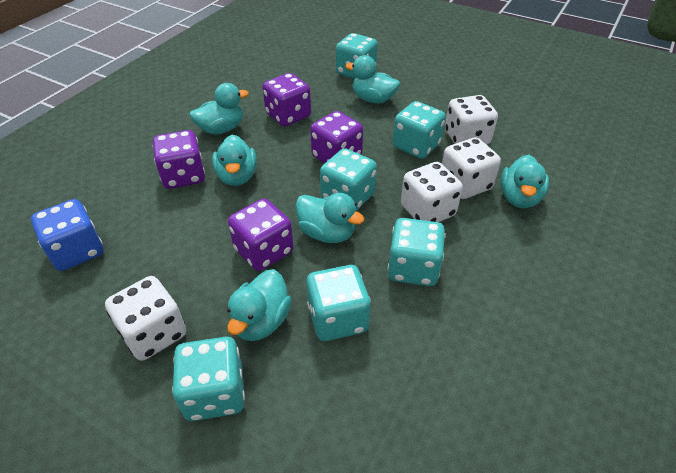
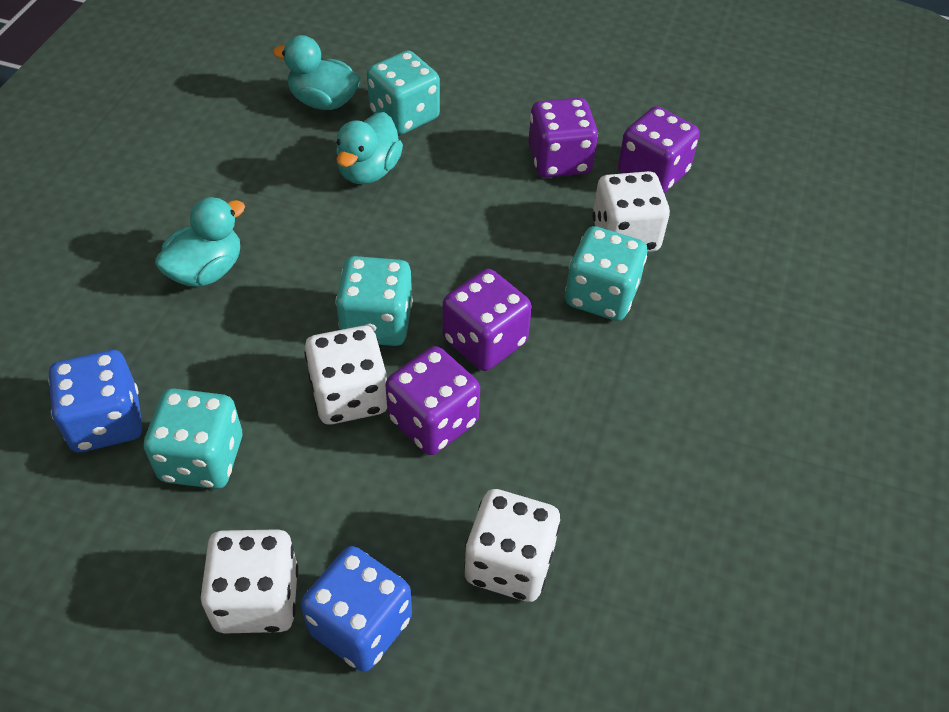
blue dice: [31,199,103,271] = 1 -> [48,350,142,452] [301,546,412,672] = 2
turquoise dice: [172,337,245,421] [306,265,371,341] [320,148,377,211] [336,33,378,79] [388,218,445,286] [393,101,446,159] = 6 -> [144,388,242,489] [336,256,413,346] [367,50,440,135] [565,226,647,321] = 4
turquoise duck: [190,83,249,134] [212,135,257,186] [227,269,292,341] [295,193,364,243] [345,55,400,104] [501,155,549,208] = 6 -> [155,197,245,287] [273,35,360,110] [336,112,403,185] = 3

